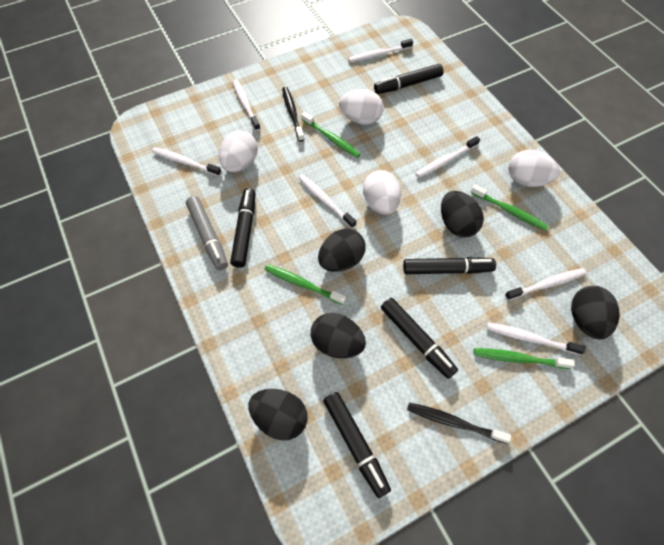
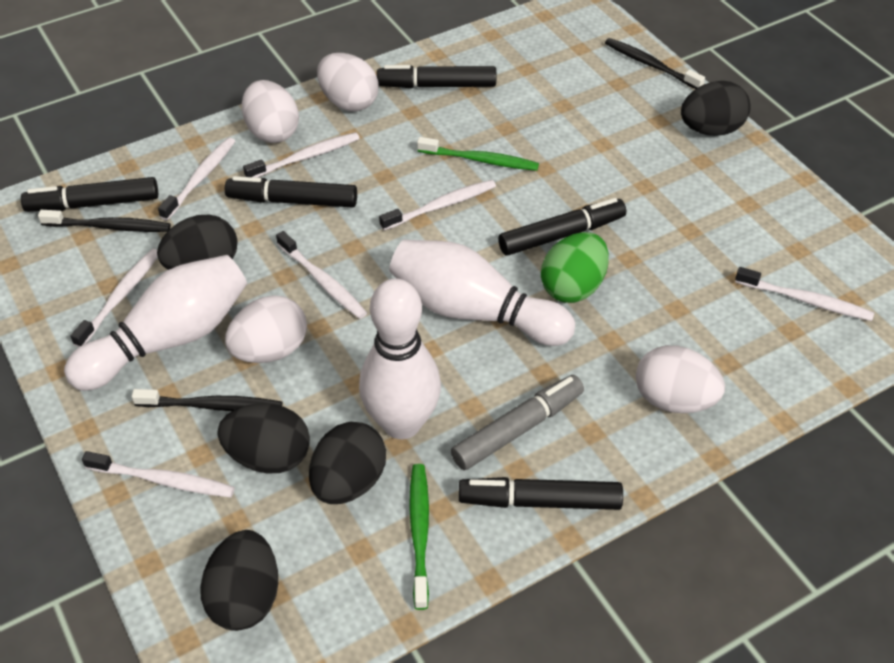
black toothbrush: [282,87,304,142] [407,403,511,444] = 2 -> [38,210,170,232] [131,389,282,411] [605,38,705,89] = 3
green egg: none = 0 -> [541,232,609,303] = 1
green toothbrush: [264,264,346,305] [301,112,361,158] [471,184,549,231] [474,348,575,369] = 4 -> [409,464,429,610] [417,137,539,171] = 2
white bowling pin: none = 0 -> [64,255,247,391] [359,278,441,439] [389,240,575,346] = 3

